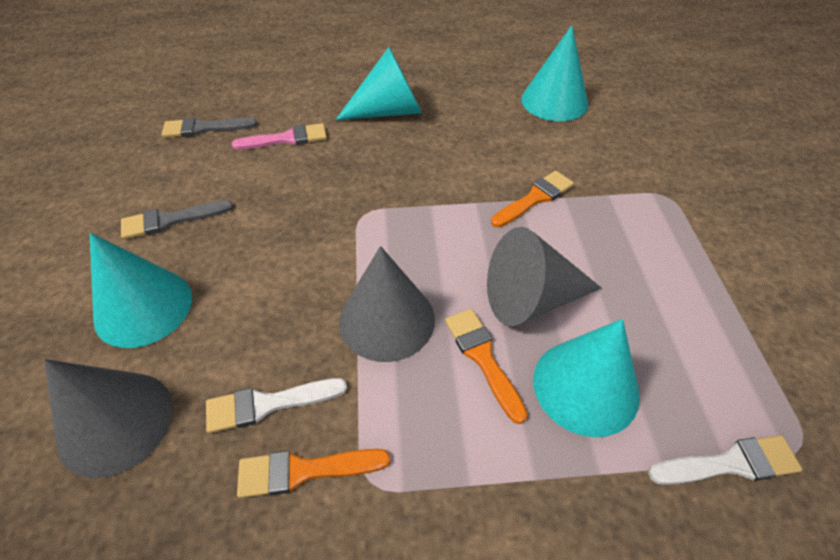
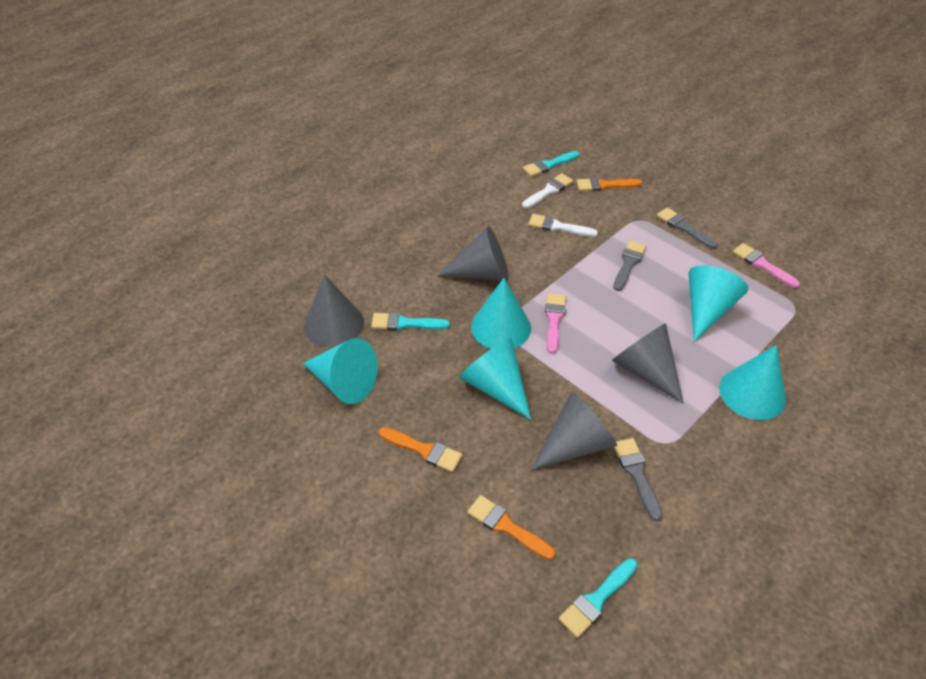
grey brush: [121,200,233,239] [162,117,257,138] = 2 -> [613,240,646,291] [614,438,662,521] [657,207,718,249] = 3
grey cone: [44,359,173,478] [339,246,435,362] [487,227,601,326] = 3 -> [304,275,364,347] [437,226,509,281] [531,391,618,470] [612,323,684,404] = 4
pink brush: [232,123,327,150] = 1 -> [545,293,566,354] [733,243,800,288] = 2
turquoise brush: none = 0 -> [371,312,450,331] [523,151,579,177] [559,558,638,638] = 3
turquoise cone: [90,233,192,348] [336,47,422,120] [521,25,588,121] [533,319,640,437] = 4 -> [303,338,378,404] [459,338,531,420] [471,278,531,349] [689,265,749,342] [719,345,786,420] = 5

